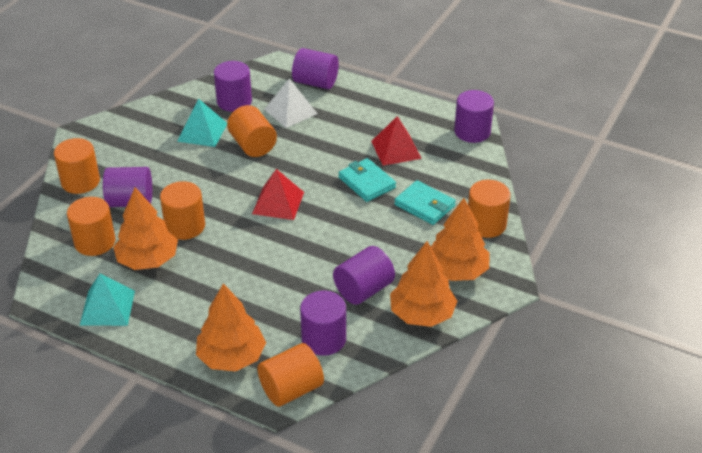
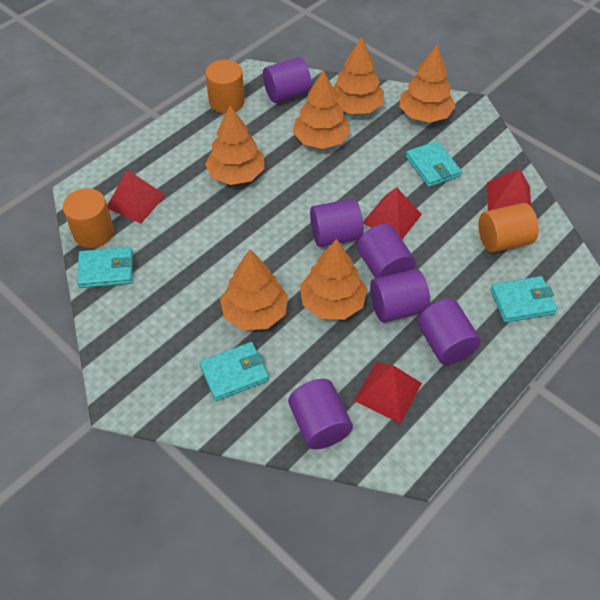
orange cylinder: [54,138,100,194] [67,197,115,256] [160,181,205,240] [227,105,277,157] [257,343,324,407] [468,180,511,238] = 6 -> [63,188,114,248] [205,60,245,114] [479,203,539,253] = 3
orange tree: [113,187,178,270] [196,283,266,371] [390,241,457,327] [431,198,490,281] = 4 -> [205,106,265,185] [220,249,288,330] [293,70,350,149] [300,239,367,320] [333,37,384,114] [399,45,455,123] = 6
red pyramid: [252,169,304,220] [371,116,422,166] = 2 -> [107,170,166,224] [354,362,422,424] [363,187,422,239] [487,168,531,211] = 4
turquoise pyramid: [80,273,135,326] [177,99,227,147] = 2 -> none = 0
turquoise wallet: [338,158,396,202] [394,180,456,225] = 2 -> [77,247,133,288] [199,342,269,401] [406,141,462,187] [491,276,558,323] = 4
white pyramid: [264,78,318,128] = 1 -> none = 0

